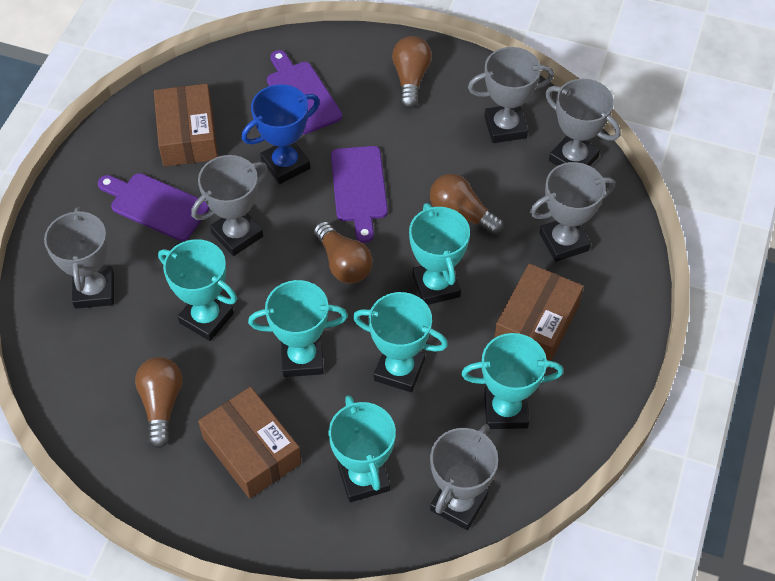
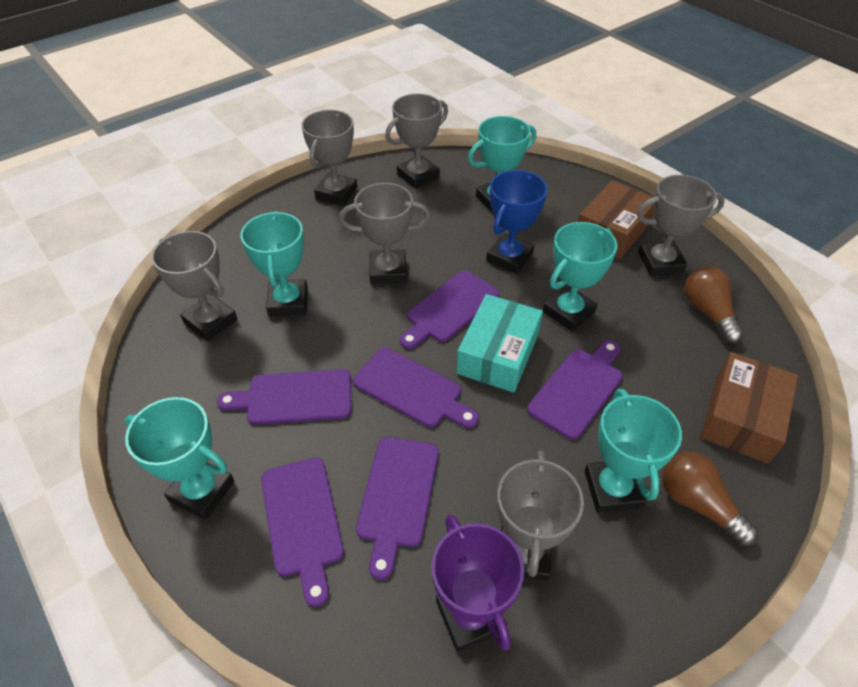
brown box: [154,84,218,167] [198,387,301,499] [494,263,584,361] = 3 -> [578,180,654,259] [700,352,798,464] = 2
brown light bulb: [135,357,183,448] [314,221,373,283] [392,36,432,109] [430,174,504,235] = 4 -> [662,452,758,546] [684,266,744,344] = 2
purple cutting board: [98,173,209,241] [267,50,342,135] [331,146,388,243] = 3 -> [217,369,351,425] [261,458,344,607] [353,348,479,428] [356,437,439,580] [400,270,499,349] [527,340,623,440] = 6
purple trophy: none = 0 -> [432,514,524,652] = 1
turquoise box: none = 0 -> [456,294,543,393] = 1
turquoise trophy: [158,239,237,341] [248,280,348,377] [328,395,396,502] [353,292,448,392] [409,203,470,305] [461,333,563,429] = 6 -> [124,397,234,520] [241,211,308,317] [468,116,536,213] [543,222,618,332] [584,389,682,513] = 5

